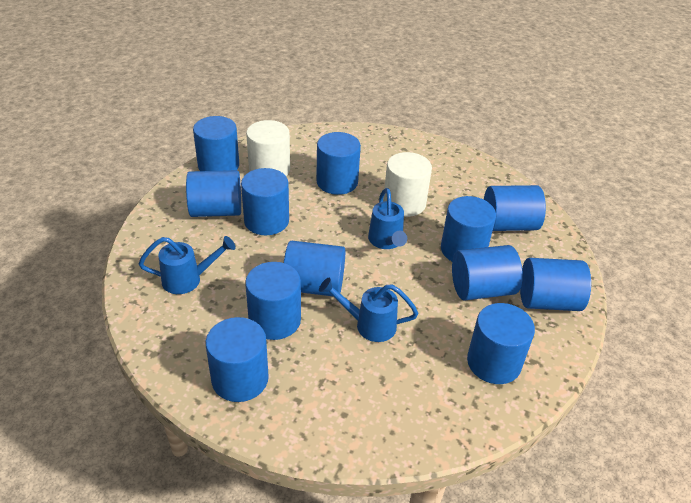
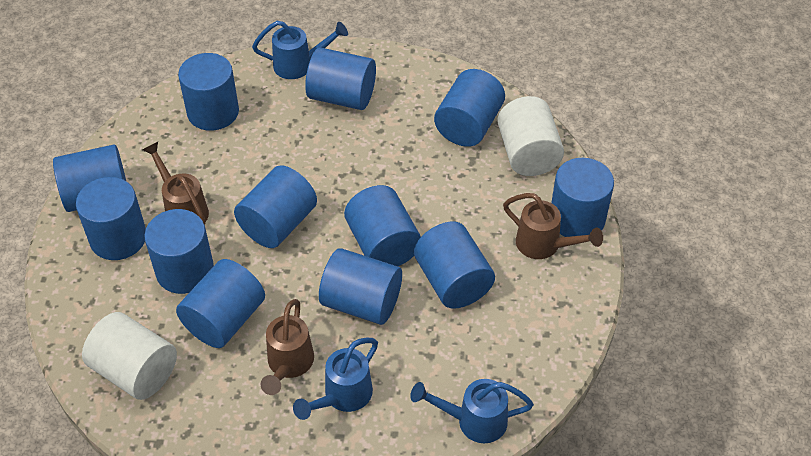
brown watering can: none = 0 -> [143,142,209,225] [261,299,314,395] [503,193,603,259] = 3

